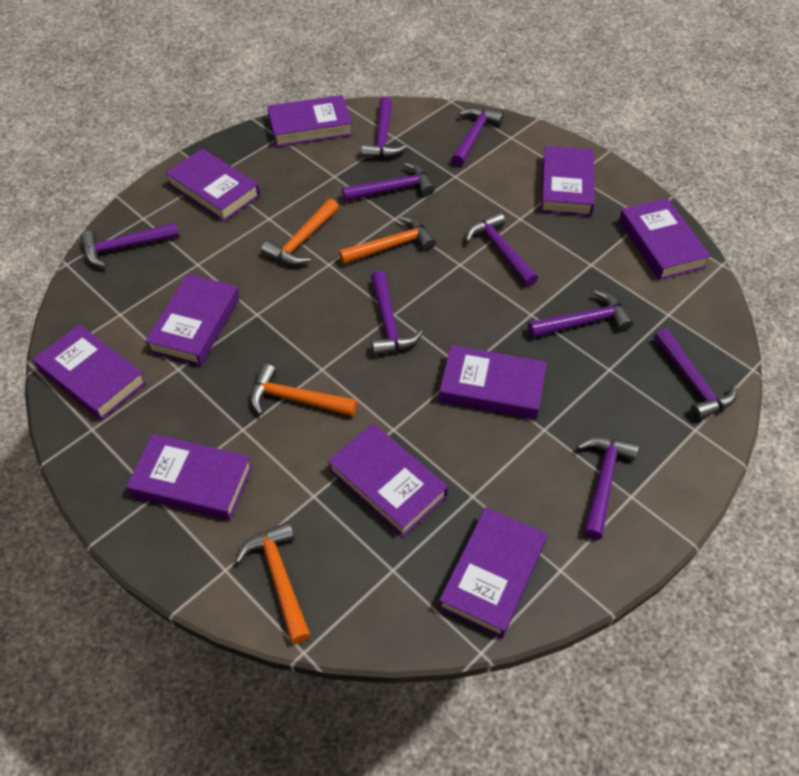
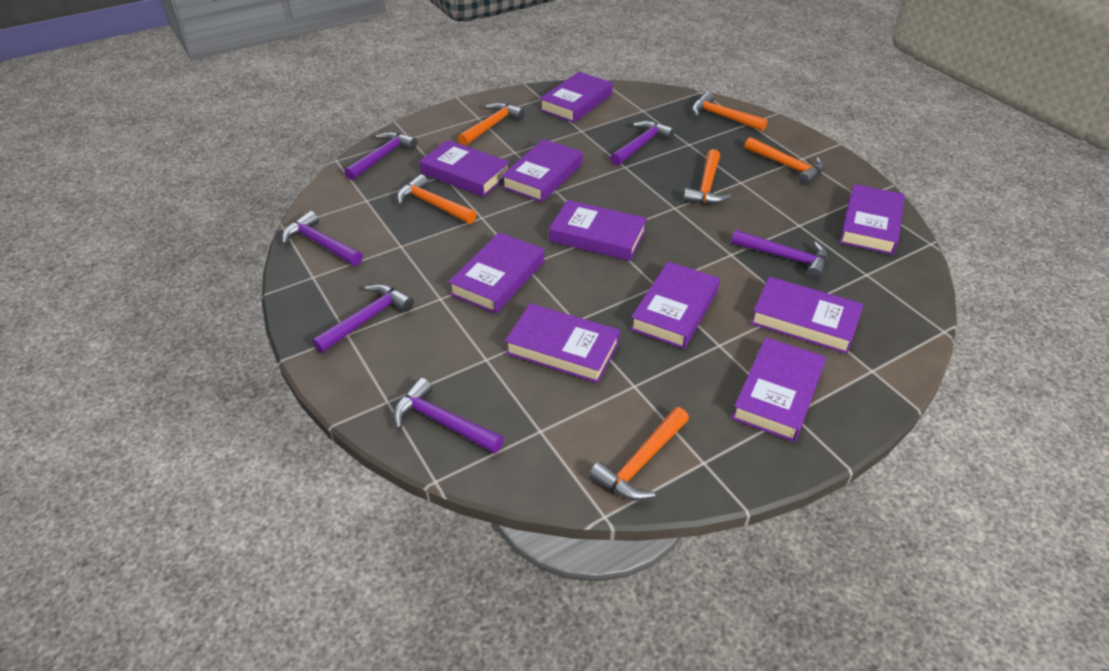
orange hammer: [235,521,311,644] [250,364,357,417] [261,199,339,266] [338,216,436,265] = 4 -> [397,174,476,224] [458,102,525,146] [589,407,689,501] [683,149,731,205] [692,92,768,131] [745,137,824,185] = 6
purple hammer: [80,222,179,268] [342,162,435,202] [361,97,407,158] [371,271,423,356] [451,107,504,167] [465,212,538,287] [528,290,633,338] [577,437,639,540] [654,328,736,421] = 9 -> [282,211,363,266] [312,284,414,353] [344,132,417,180] [393,378,504,454] [610,121,675,166] [731,230,828,280] = 6

